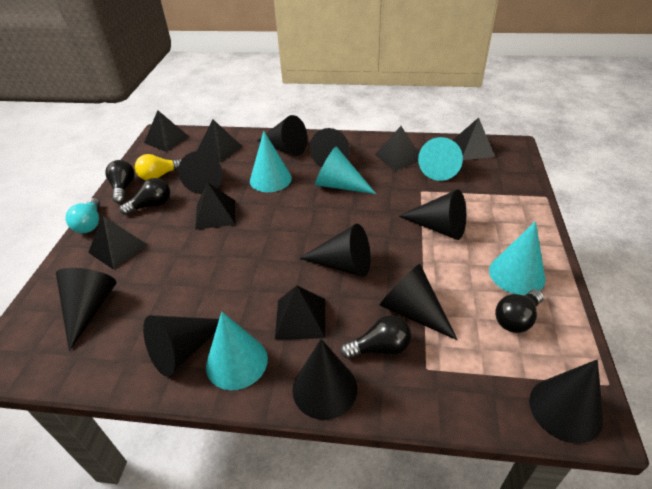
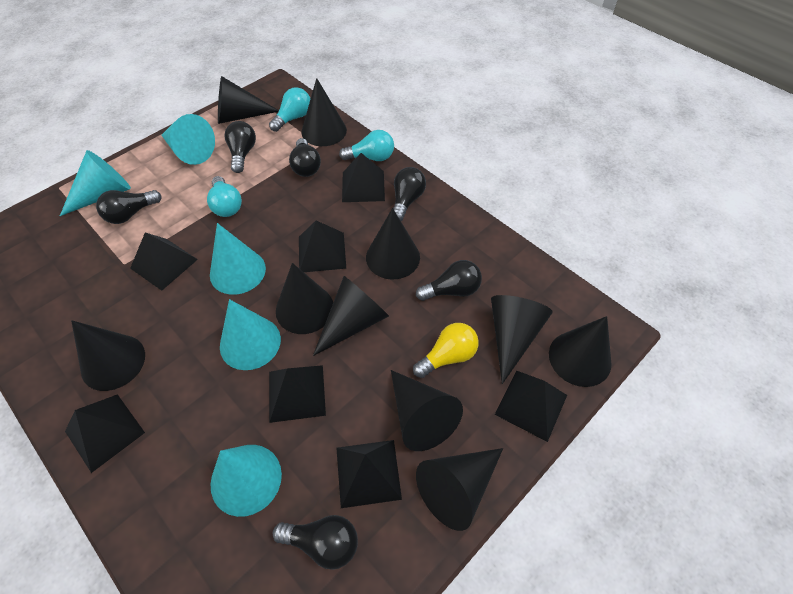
black light bulb: [105,160,135,203] [120,178,170,215] [340,315,411,359] [495,289,544,333] = 4 -> [96,190,161,224] [225,121,256,173] [273,515,358,570] [289,138,321,177] [393,167,426,221] [416,260,482,301] = 6
turquoise light bulb: [66,198,100,233] = 1 -> [207,176,242,217] [269,87,310,132] [339,130,394,161] = 3

